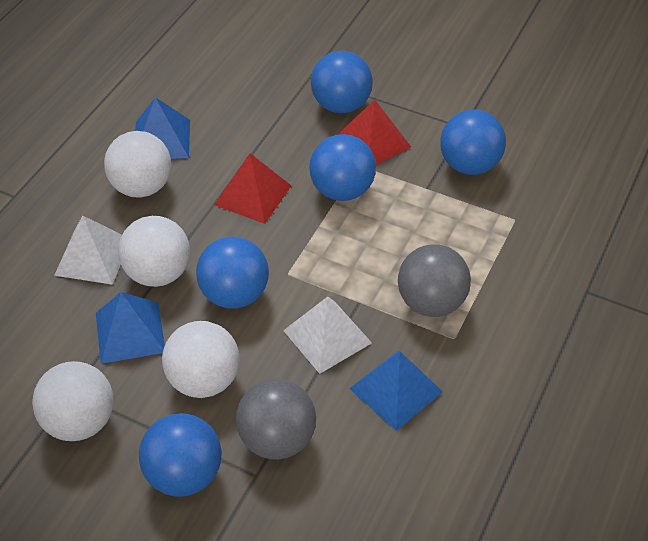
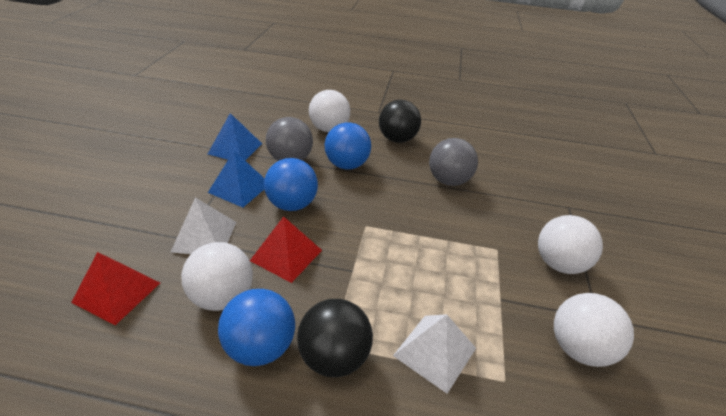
black ball: none = 0 -> [297,299,373,377] [379,99,421,143] = 2
blue ball: [139,413,222,497] [196,237,269,309] [309,134,376,201] [311,50,373,113] [440,109,506,175] = 5 -> [218,289,295,366] [264,158,318,211] [325,123,371,170] = 3
blue pyramid: [96,292,165,364] [135,97,190,159] [349,351,443,431] = 3 -> [208,113,262,161] [208,151,265,207] = 2

